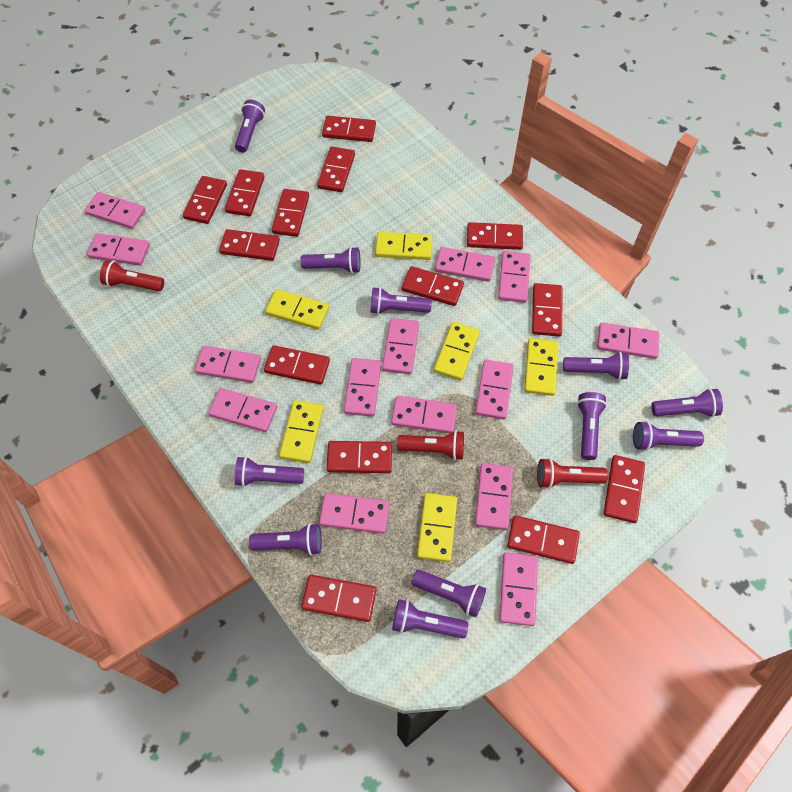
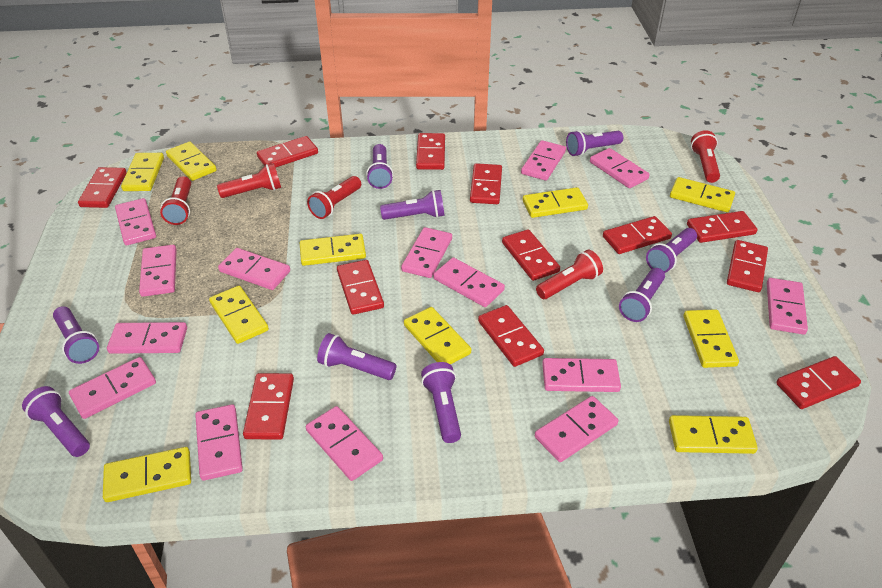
purple flashlight: [235,100,265,153] [235,456,304,487] [249,523,322,555] [301,247,361,273] [371,287,432,314] [392,599,468,638] [411,570,486,618] [563,352,629,380] [577,392,607,460] [633,421,704,451] [651,388,723,417] = 11 -> [22,386,90,457] [53,306,99,364] [317,333,397,380] [366,144,393,189] [380,190,444,220] [421,362,461,443] [566,130,623,156] [619,268,665,322] [646,228,697,273] = 9
red domino: [183,176,227,224] [219,229,280,261] [225,169,265,216] [264,345,330,385] [272,189,309,237] [301,575,376,622] [317,147,355,192] [322,116,376,142] [326,441,392,473] [402,266,464,306] [467,222,523,250] [507,515,580,564] [532,283,562,336] [603,455,645,523] = 14 -> [78,167,127,208] [243,373,294,440] [257,136,318,168] [337,260,384,315] [416,133,445,170] [470,163,502,204] [478,305,544,367] [502,229,560,281] [603,216,672,254] [687,211,757,243] [727,240,768,292] [776,356,861,409] = 12
red flashlight: [100,260,164,291] [397,430,464,460] [537,458,608,489] = 3 -> [160,176,191,225] [217,163,281,198] [307,176,361,219] [536,249,603,299] [691,130,720,183] = 5
yellow domino: [265,289,329,330] [279,400,324,463] [375,232,433,260] [417,493,457,562] [434,322,480,381] [524,338,558,396] = 6 -> [103,447,191,502] [121,153,164,191] [166,142,217,181] [209,286,269,344] [300,234,366,266] [404,307,471,365] [523,187,588,218] [669,415,758,454] [670,177,735,212] [684,309,739,368] = 10

